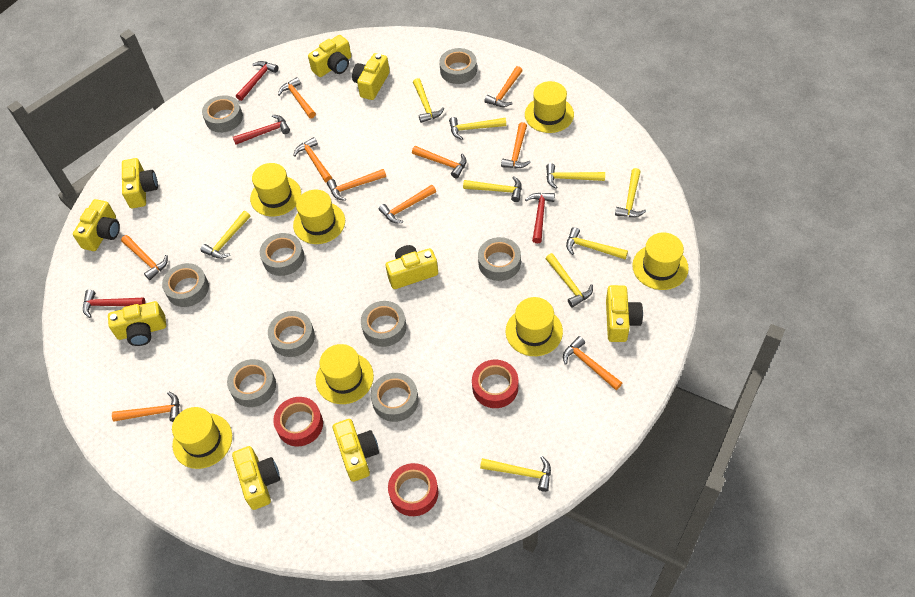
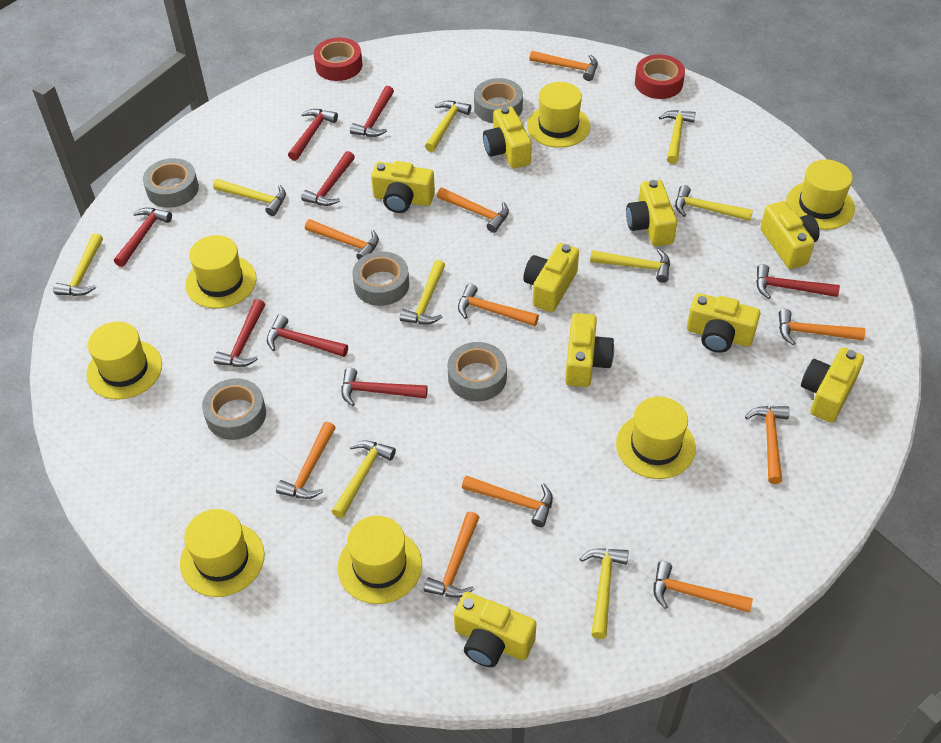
grey tape: [162,263,209,307] [202,95,243,133] [227,359,276,407] [260,233,304,276] [268,311,315,357] [361,301,406,347] [371,373,419,422] [439,48,477,84] [478,237,521,281] = 9 -> [143,158,199,208] [202,378,266,440] [352,251,409,306] [447,342,507,402] [474,78,523,123] = 5
red hammer: [83,290,145,318] [233,115,290,145] [236,61,278,101] [525,193,555,243] = 4 -> [114,208,172,267] [214,299,265,367] [267,315,348,357] [288,109,338,161] [301,151,355,206] [342,368,428,406] [350,86,394,137] [756,264,840,299] = 8
red tape: [273,397,323,446] [388,463,438,516] [472,360,518,408] = 3 -> [314,37,362,81] [635,54,685,99] = 2

